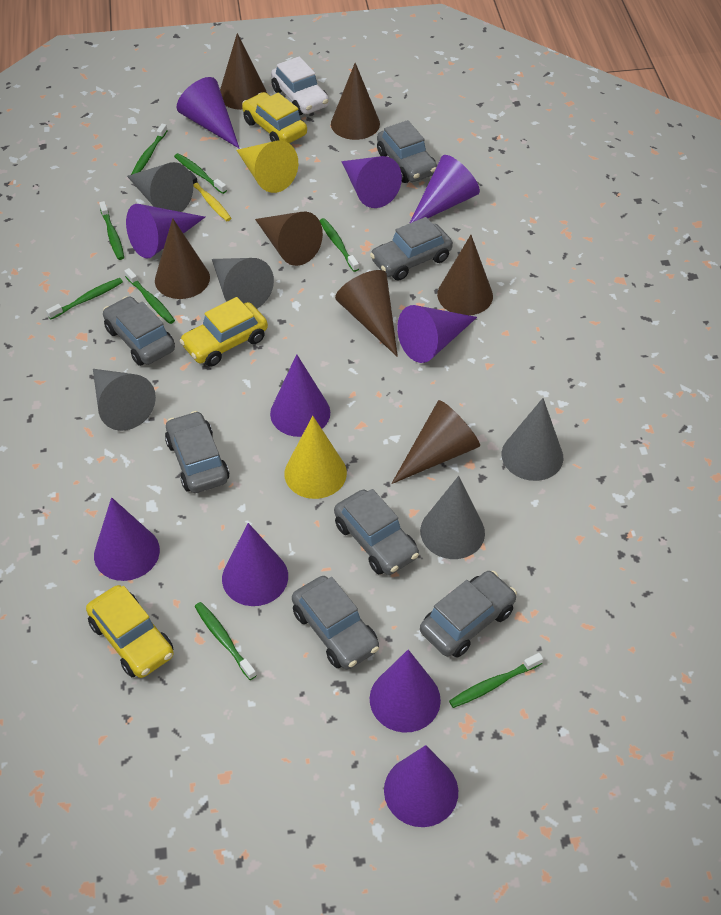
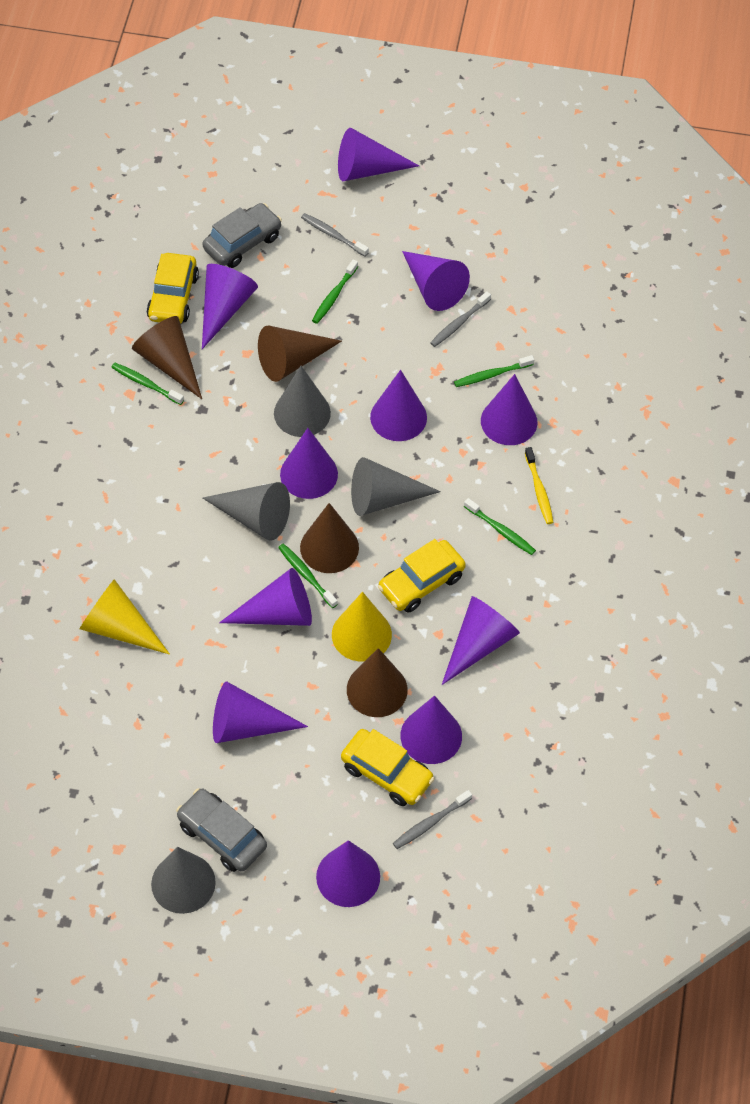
brown cone: [155,218,210,299] [220,33,267,110] [255,212,323,266] [331,63,380,140] [335,270,398,357] [391,400,480,484] [437,235,493,315] = 7 -> [132,316,202,399] [258,325,342,382] [300,503,359,573] [347,648,408,717] = 4
green toothbrush: [46,278,123,319] [99,201,124,260] [124,268,175,324] [131,124,168,175] [174,153,227,194] [195,602,257,680] [320,218,359,272] [449,653,543,708] = 8 -> [111,363,184,405] [278,544,338,608] [312,259,358,324] [454,355,534,387] [464,498,536,555] = 5
grey car: [103,296,175,366] [165,411,229,493] [292,576,379,670] [334,489,419,575] [370,217,453,281] [377,120,437,183] [420,571,517,658] = 7 -> [176,788,267,872] [202,203,282,268] = 2
grey cone: [93,369,156,431] [127,162,193,212] [212,258,274,309] [420,476,485,559] [502,398,563,481] = 5 -> [151,847,216,914] [203,482,290,541] [274,366,331,437] [351,457,441,516] = 4
grey toothbrush: none = 0 -> [301,213,369,257] [393,790,472,849] [430,291,491,347] = 3
purple cone: [94,497,160,581] [126,204,205,259] [177,77,240,149] [222,523,288,606] [270,354,330,437] [341,156,402,208] [370,650,441,732] [384,745,458,827] [397,305,477,363] [409,155,480,224] = 10 -> [202,264,258,349] [213,682,308,743] [219,568,312,626] [280,428,338,499] [316,840,380,907] [338,128,419,181] [370,370,427,441] [401,696,462,764] [402,251,470,311] [442,596,520,685] [481,374,537,445] = 11
white car: [271,57,329,115] = 1 -> none = 0

